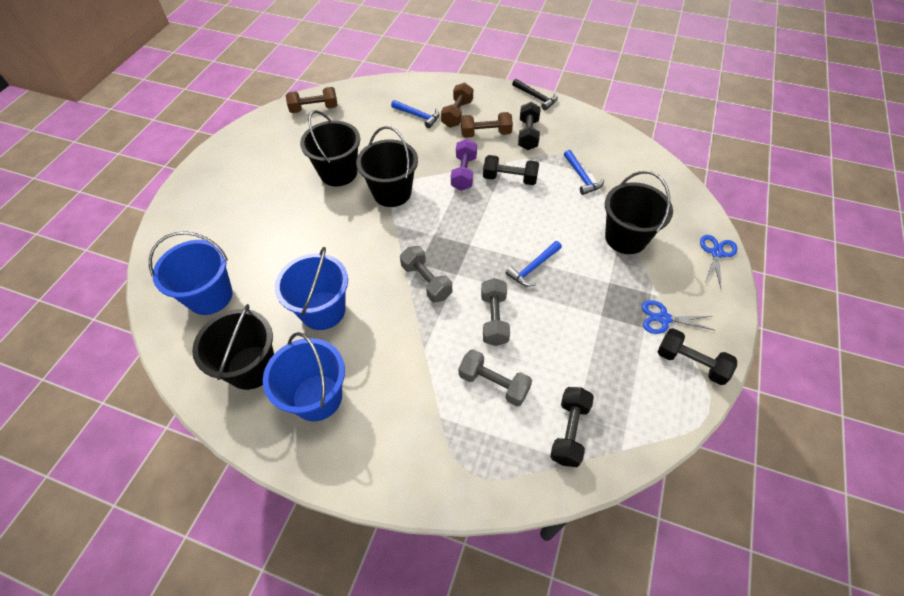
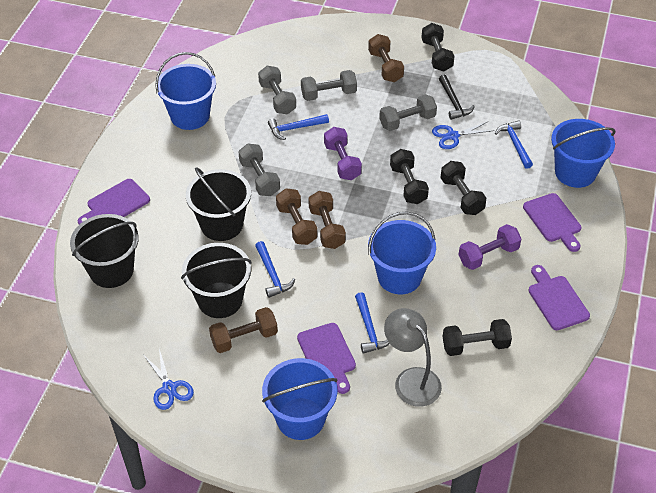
black bucket: [192,304,274,390] [300,110,360,186] [356,126,418,207] [605,171,673,254] = 4 -> [70,214,139,288] [181,243,252,318] [186,167,251,241] = 3
blue bucket: [149,231,233,315] [263,332,345,421] [275,247,348,330] = 3 -> [155,52,216,130] [262,358,337,440] [368,211,436,294] [551,119,615,188] = 4
blue hammer: [391,100,440,128] [506,241,562,287] [564,150,604,195] = 3 -> [255,241,295,298] [268,114,329,140] [355,292,390,354] [495,120,533,169] = 4
brown dumbbell: [286,87,338,113] [441,82,473,128] [461,112,513,138] = 3 -> [209,307,278,353] [276,188,318,245] [309,191,346,249] [368,34,404,82] = 4
grey dumbbell: [400,246,452,303] [459,349,532,406] [481,278,510,346] = 3 -> [239,144,280,196] [258,66,296,115] [301,70,357,101] [379,94,437,131] = 4
grey lamp: none = 0 -> [384,308,442,407] = 1
purple cutting board: none = 0 -> [78,179,150,224] [297,323,356,394] [523,193,581,252] [529,265,590,330] = 4
purple dumbbell: [451,139,477,191] = 1 -> [324,127,362,180] [459,224,521,270] = 2

